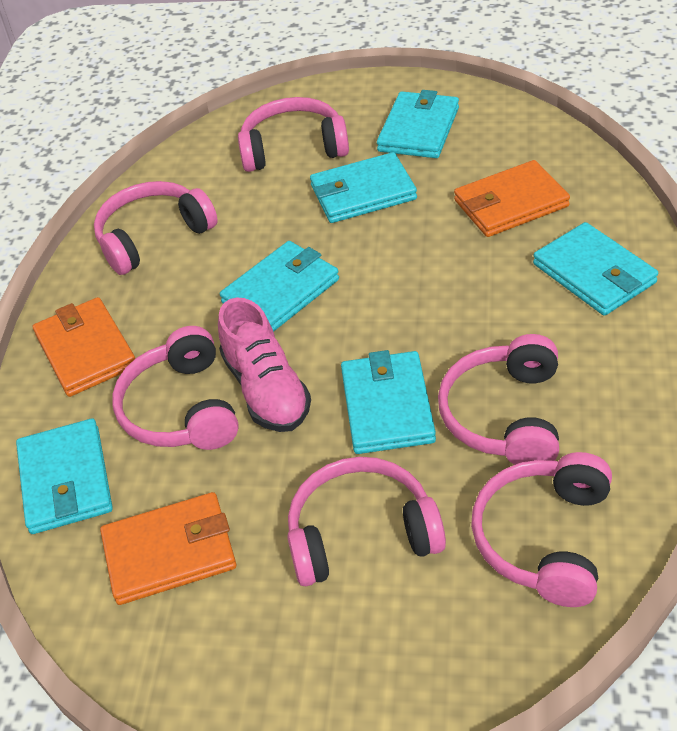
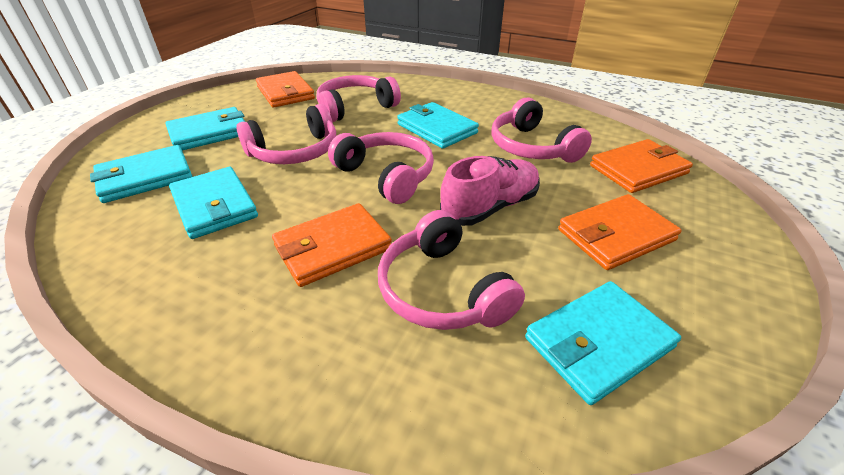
orange wallet: [33,297,135,397] [100,492,236,605] [454,160,570,237] = 3 -> [256,71,315,107] [272,203,392,287] [558,194,682,270] [590,139,693,193] = 4
pink headphones: [94,181,218,275] [112,326,239,450] [238,97,349,172] [287,457,446,586] [438,334,559,465] [471,452,612,607] = 6 -> [236,104,336,164] [317,75,401,122] [328,132,434,204] [378,210,525,330] [491,97,592,163] = 5
turquoise wallet: [16,418,113,534] [220,241,339,332] [310,152,417,223] [341,350,436,454] [377,90,459,158] [533,222,658,316] = 6 -> [90,145,192,203] [165,107,245,151] [169,167,258,239] [397,102,479,149] [525,281,681,405] = 5

